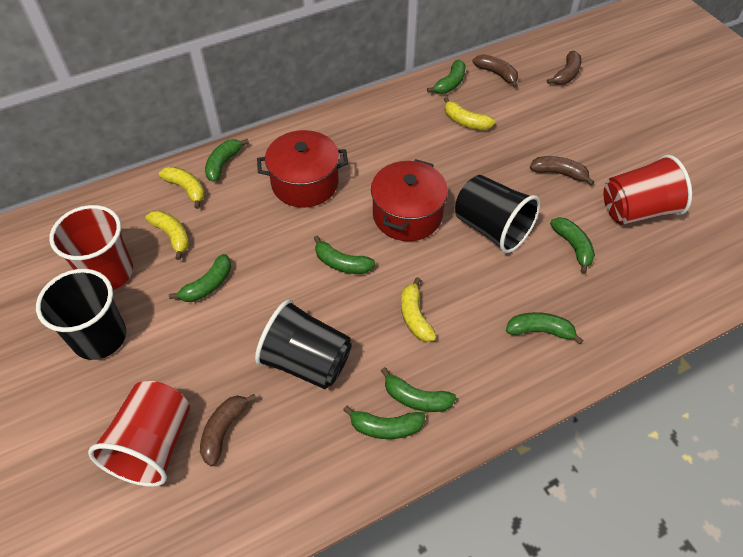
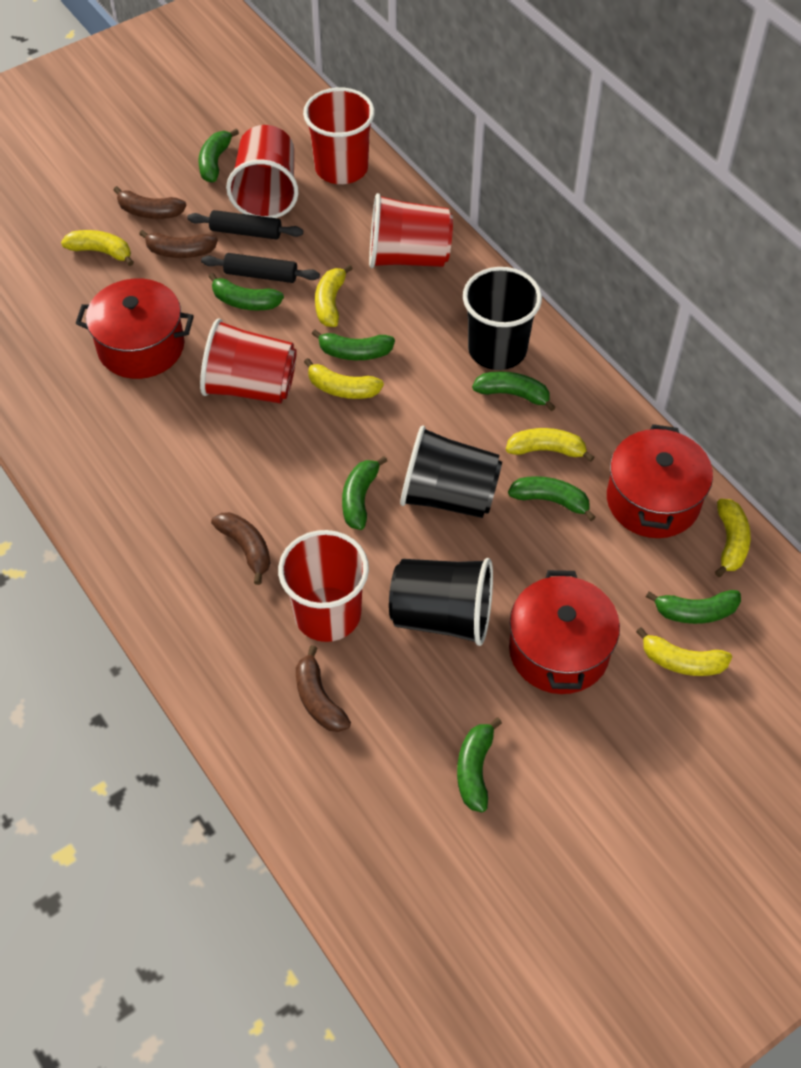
black rolling pin: none = 0 -> [187,210,303,240] [201,253,320,283] = 2
red cup: [49,205,133,290] [88,381,190,487] [604,155,692,225] = 3 -> [200,318,297,403] [226,125,299,218] [278,530,369,642] [303,87,375,184] [369,193,453,268] = 5
red pot: [257,130,348,208] [371,159,448,241] = 2 -> [75,278,194,379] [509,570,620,694] [607,424,713,538] = 3
yellow banana: [145,210,189,260] [159,167,205,209] [401,277,437,342] [444,97,496,130] = 4 -> [61,230,134,266] [304,358,384,399] [315,264,353,327] [506,428,595,462] [636,627,732,676] [715,499,751,577] = 6

